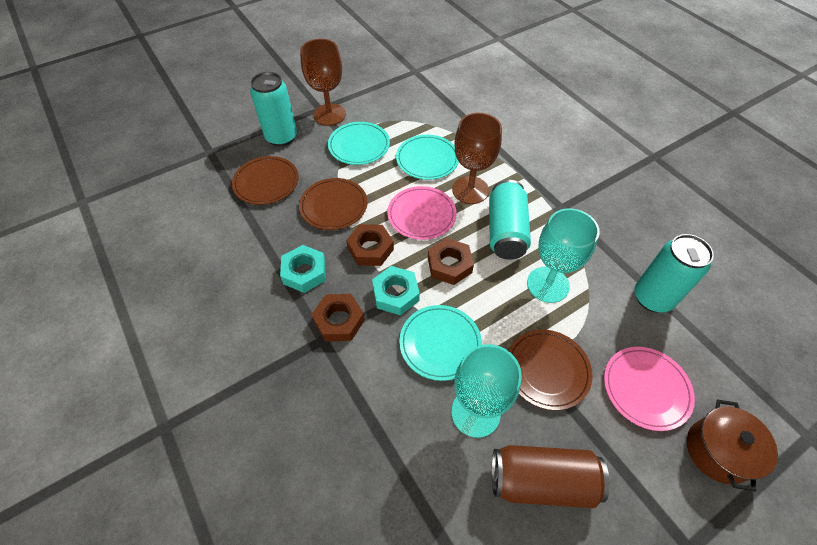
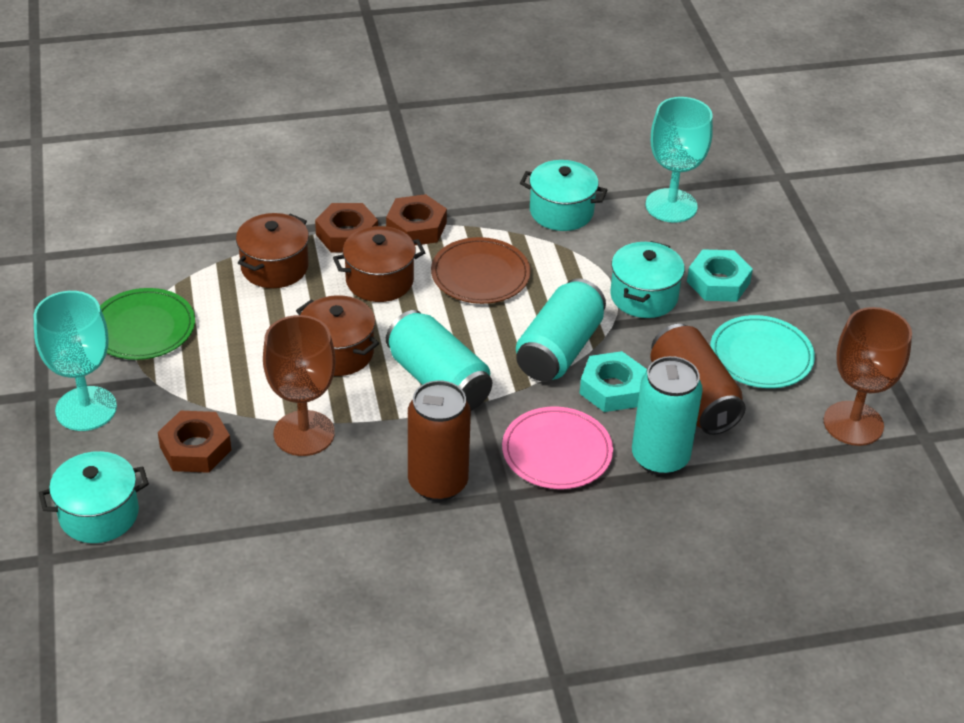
brown can: [492,445,610,508] = 1 -> [408,380,471,501] [650,324,746,435] = 2
brown plate: [232,156,299,205] [299,178,368,230] [509,330,593,410] = 3 -> [431,237,531,304] = 1
brown pot: [687,400,778,491] = 1 -> [236,213,309,288] [296,295,379,376] [333,226,426,302] = 3
green plate: none = 0 -> [100,288,195,360] = 1
pink plate: [387,186,457,240] [604,347,695,431] = 2 -> [502,407,613,489] = 1
turquoise plate: [328,122,390,165] [396,135,459,180] [399,305,482,381] = 3 -> [710,315,815,388] = 1
turquoise pot: none = 0 -> [39,451,149,543] [520,160,607,231] [610,241,685,318] = 3

